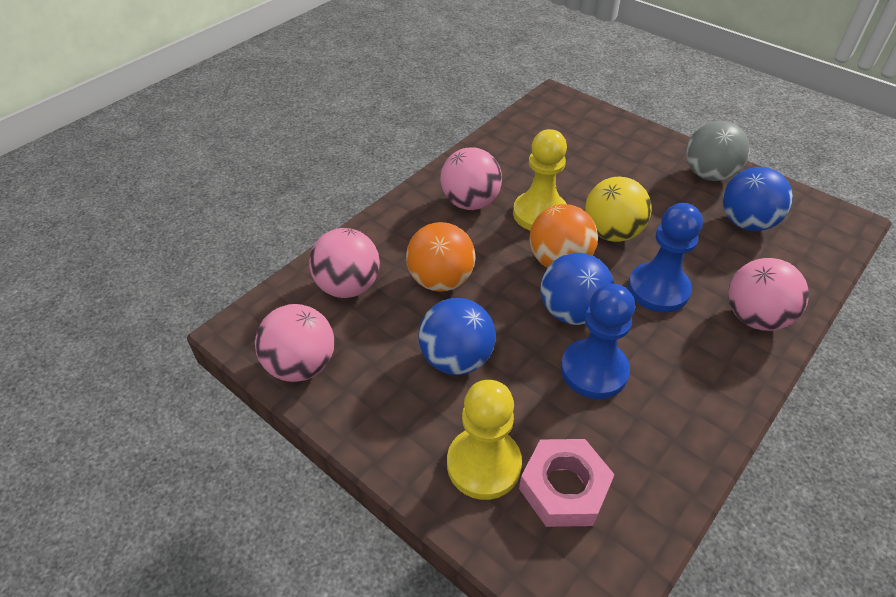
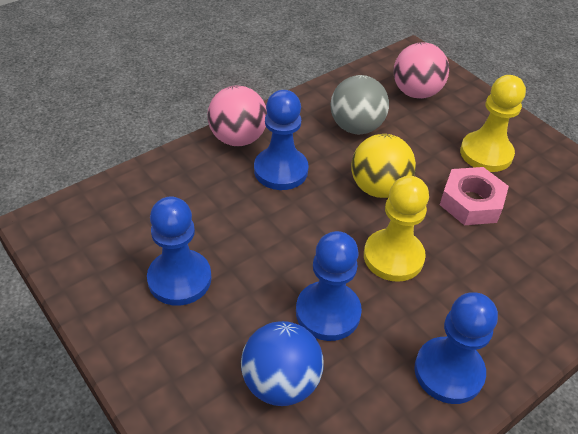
blue ball: [419,298,496,375] [541,253,614,325] [723,167,793,231] = 3 -> [241,321,324,406] = 1
blue pawn: [561,284,635,399] [628,203,703,313] = 2 -> [147,196,212,306] [254,90,309,190] [296,231,362,341] [414,292,498,404] = 4
orange ball: [406,222,475,292] [529,204,598,268] = 2 -> none = 0
pink ball: [255,304,334,382] [309,228,380,298] [440,147,502,210] [728,258,809,331] = 4 -> [207,85,267,146] [393,42,449,99] = 2

